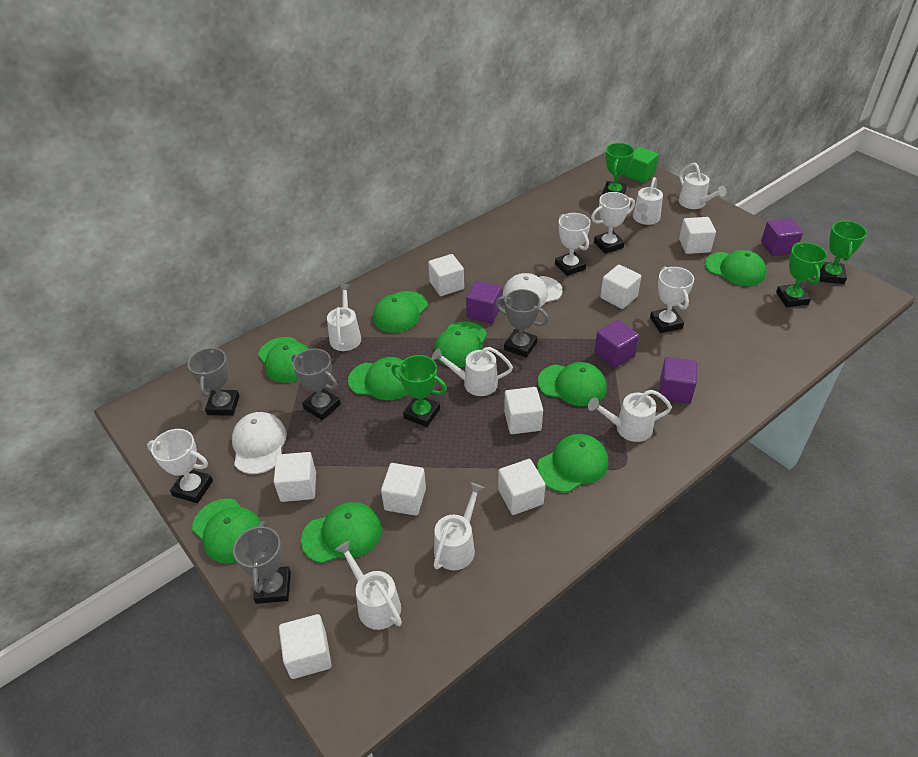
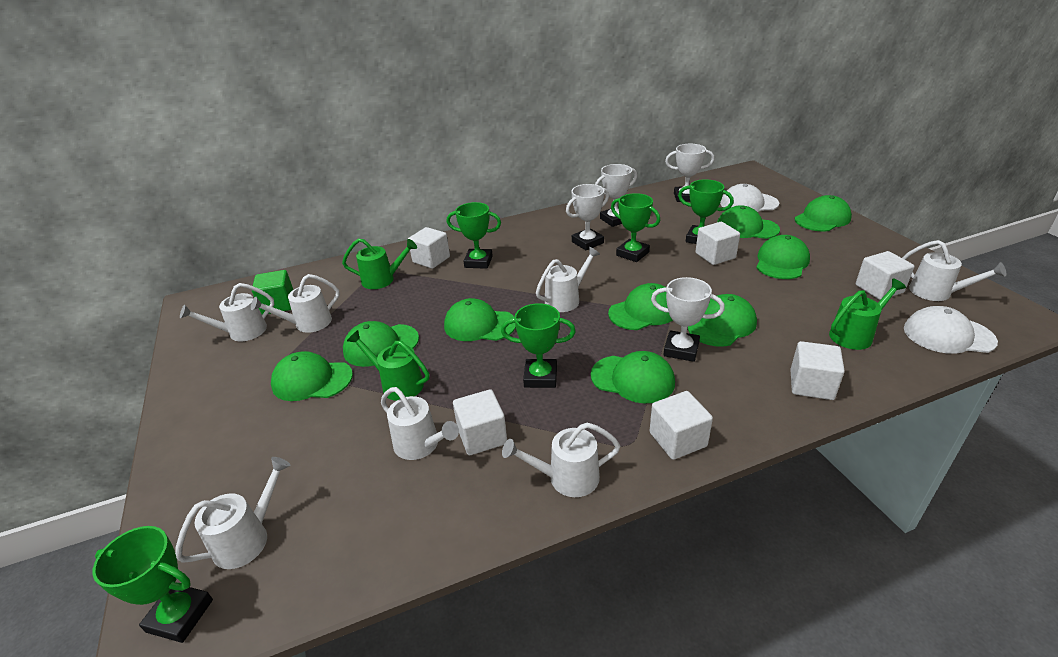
green trophy: [391,355,447,427] [602,143,634,195] [776,242,827,307] [820,221,867,284] = 4 -> [92,526,213,643] [447,202,501,269] [501,303,576,388] [611,193,660,262] [678,179,734,244] = 5
green watering can: none = 0 -> [342,238,417,289] [347,330,429,401] [829,279,906,350] = 3
grey trophy: [188,346,239,416] [233,521,291,604] [291,348,341,420] [496,289,549,358] = 4 -> none = 0
purple cube: [466,281,502,324] [594,320,639,368] [659,357,697,404] [761,218,803,256] = 4 -> none = 0
white cube: [274,452,316,502] [279,614,332,679] [381,463,426,516] [428,254,464,296] [498,459,545,515] [504,387,543,434] [600,264,641,309] [679,217,716,254] = 8 -> [408,227,450,269] [453,389,507,455] [650,391,713,460] [695,222,740,265] [790,341,845,400] [856,251,915,300] = 6

